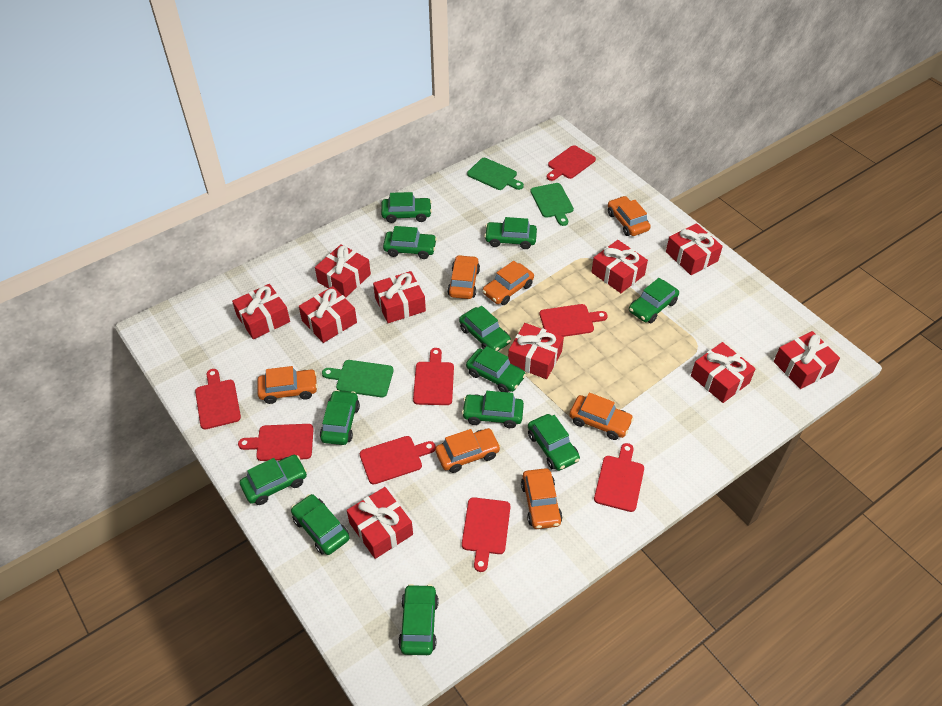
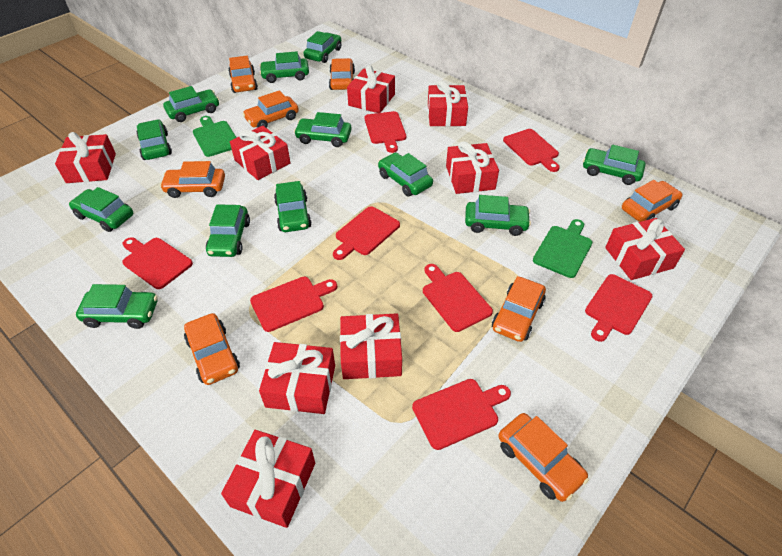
green cutting board: [322,360,394,397] [467,158,524,190] [530,183,574,226] = 3 -> [193,116,237,157] [533,219,592,278] = 2
orange car: [257,366,318,404] [435,428,501,473] [447,255,480,299] [482,261,534,305] [521,468,562,529] [569,393,634,440] [608,196,651,236] = 7 -> [160,161,225,198] [184,313,240,385] [228,56,258,93] [242,90,299,128] [329,58,355,90] [492,276,546,342] [499,413,589,502] [622,180,682,222] = 8
red gift: [232,284,290,339] [299,286,357,343] [315,244,371,298] [347,487,413,559] [373,271,426,323] [508,323,564,379] [591,240,648,293] [666,223,723,275] [691,342,756,403] [774,331,840,389] = 10 -> [55,132,116,183] [221,430,315,528] [230,126,290,180] [259,342,335,414] [340,313,402,379] [347,65,395,113] [428,80,468,126] [446,141,499,194] [605,218,685,280] = 9

